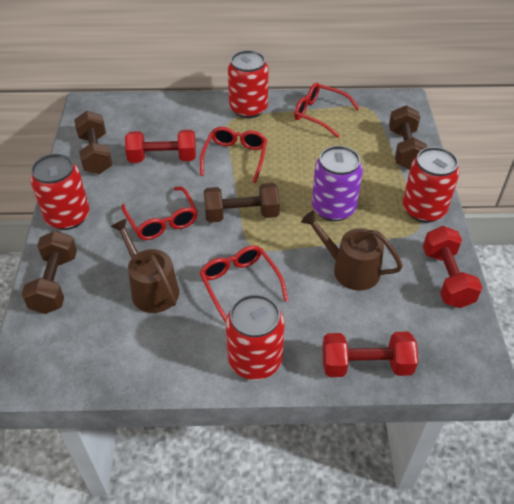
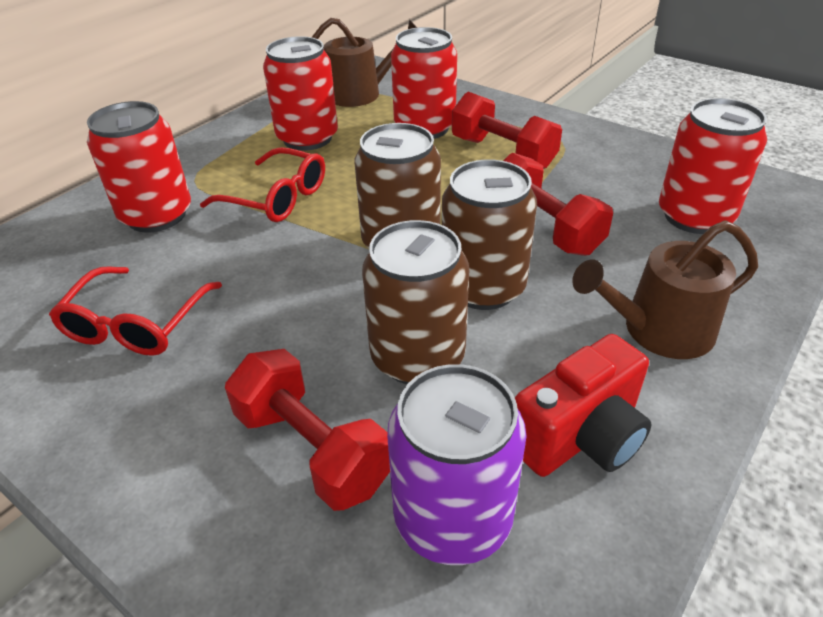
brown can: none = 0 -> [355,123,441,248] [362,220,469,384] [442,160,537,310] = 3
brown dumbbell: [21,230,77,314] [74,111,113,174] [204,183,280,222] [389,105,427,170] = 4 -> none = 0
red camera: none = 0 -> [515,334,652,477] = 1
red glasses: [121,187,198,240] [199,245,288,323] [200,127,267,183] [294,82,360,138] = 4 -> [49,267,222,356] [200,147,325,222] = 2

